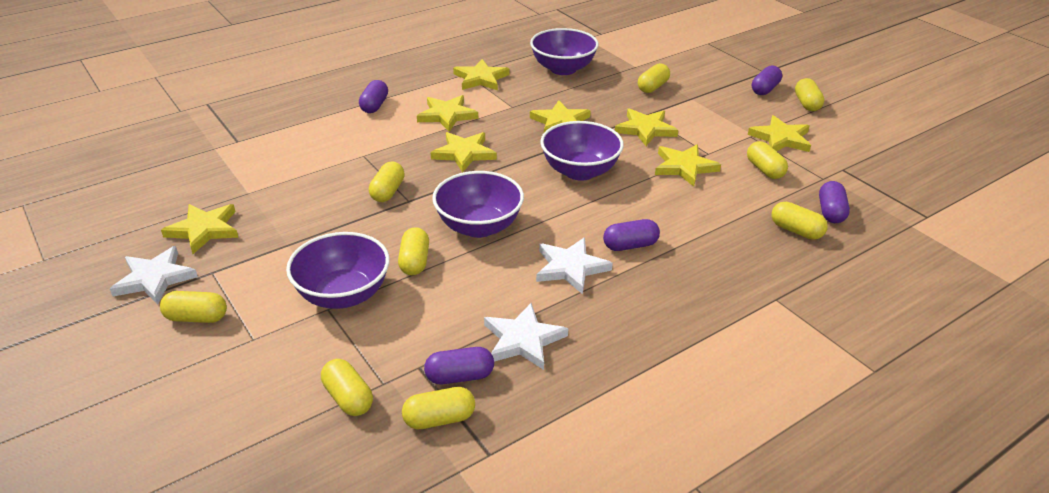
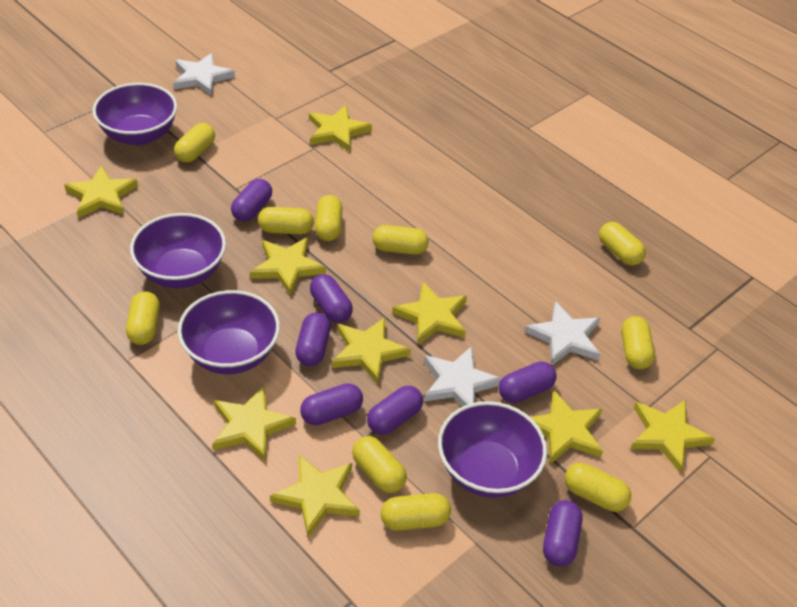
purple capsule: [359,80,388,113] [424,347,494,384] [603,219,660,251] [752,66,782,95] [819,181,850,223] = 5 -> [231,179,272,222] [295,312,331,366] [300,383,363,425] [310,274,353,323] [367,386,423,435] [499,361,557,403] [543,500,583,566] = 7
yellow capsule: [160,291,227,323] [321,359,373,416] [369,162,405,202] [398,227,429,275] [402,387,475,429] [638,63,670,93] [747,141,788,179] [772,202,828,240] [795,78,824,111] = 9 -> [126,291,160,345] [174,123,215,162] [258,207,314,234] [315,195,343,241] [352,436,407,493] [373,225,429,255] [381,493,451,531] [565,463,631,512] [599,222,646,265] [621,316,655,369] = 10
yellow star: [161,204,239,254] [417,95,478,132] [431,132,497,172] [453,59,510,90] [530,100,591,132] [615,108,678,146] [655,144,721,187] [748,115,811,152] = 8 -> [64,165,138,218] [212,386,296,461] [250,237,326,296] [270,454,360,537] [309,105,372,152] [332,317,411,384] [392,282,467,345] [531,390,603,464] [631,400,715,472] = 9

